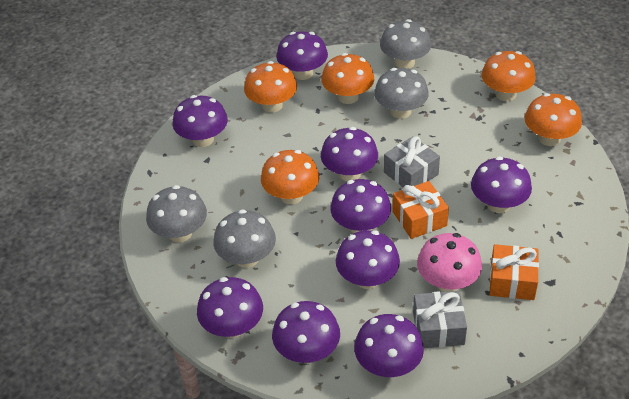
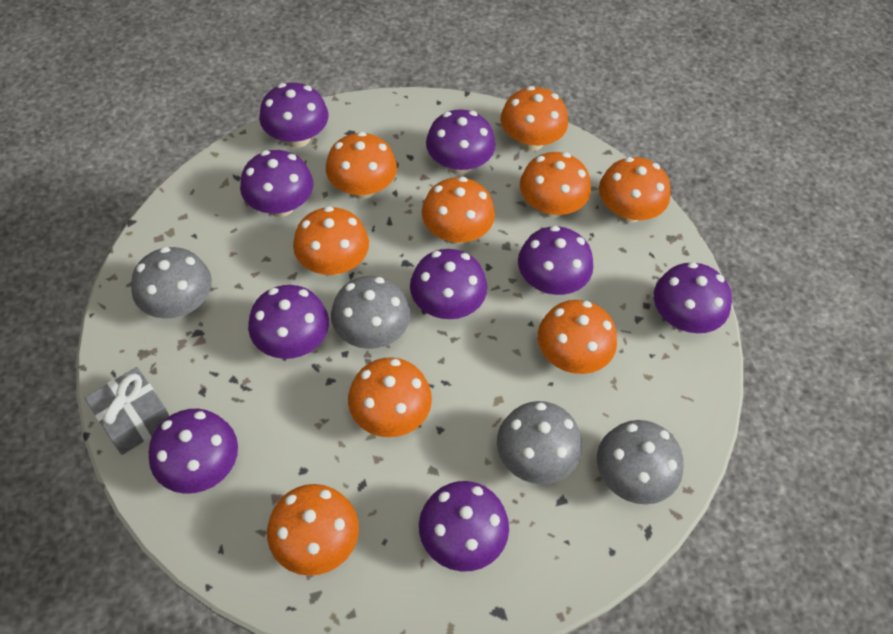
grey gift: [384,136,440,187] [413,291,467,348] = 2 -> [85,367,169,455] = 1
orange gift: [392,181,449,239] [490,244,539,300] = 2 -> none = 0
orange mushroom: [244,61,297,113] [261,150,319,204] [321,53,374,104] [481,51,536,101] [525,93,582,146] = 5 -> [267,484,359,576] [293,206,369,276] [326,132,397,199] [348,358,432,437] [422,177,495,245] [501,86,568,152] [520,152,591,218] [538,300,617,374] [599,157,671,223] = 9
pink mushroom: [417,233,482,292] = 1 -> none = 0

